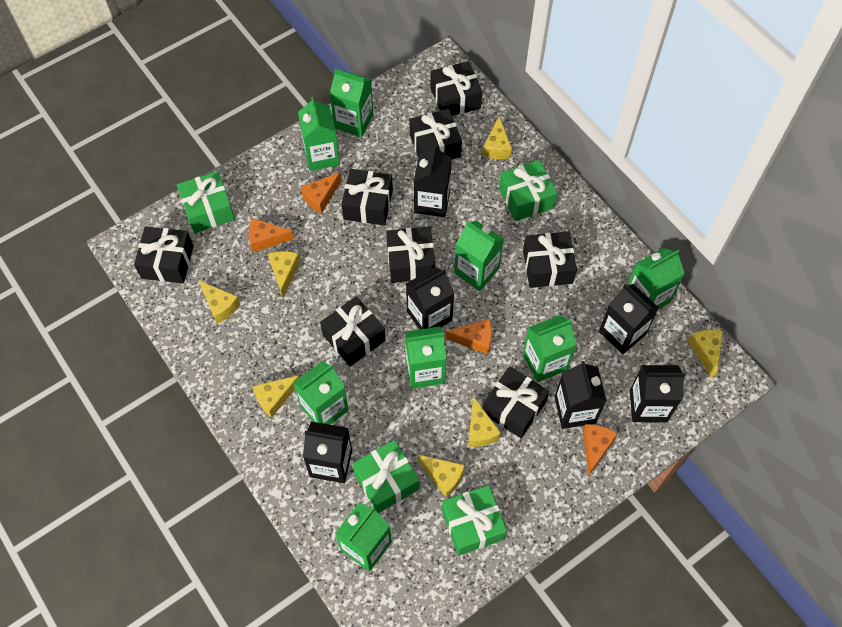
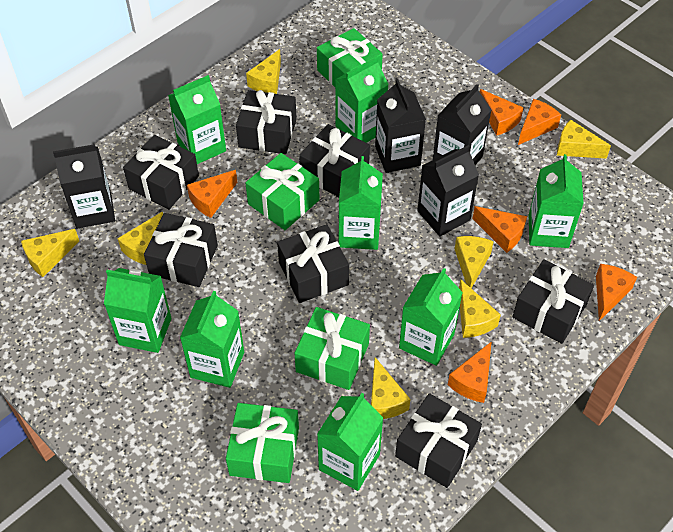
black carton: [303,422,352,483] [406,267,454,329] [414,144,452,217] [554,361,607,429] [599,284,659,354] [630,365,686,423] = 6 -> [53,144,115,229] [375,79,426,173] [417,145,479,236] [433,84,492,165] = 4
black gift: [134,227,194,283] [320,296,386,367] [341,169,393,226] [386,226,435,283] [409,109,462,159] [431,61,482,116] [483,366,549,438] [523,232,577,288] = 8 -> [123,135,199,209] [144,213,218,287] [236,90,297,154] [277,224,349,303] [299,124,370,197] [395,393,482,488] [512,259,594,344] = 7
orange cheese: [249,218,294,252] [301,172,341,214] [446,319,492,354] [583,424,618,475] = 4 -> [187,170,238,218] [448,341,492,403] [472,206,527,253] [480,89,524,136] [518,99,561,145] [596,264,637,321] = 6

